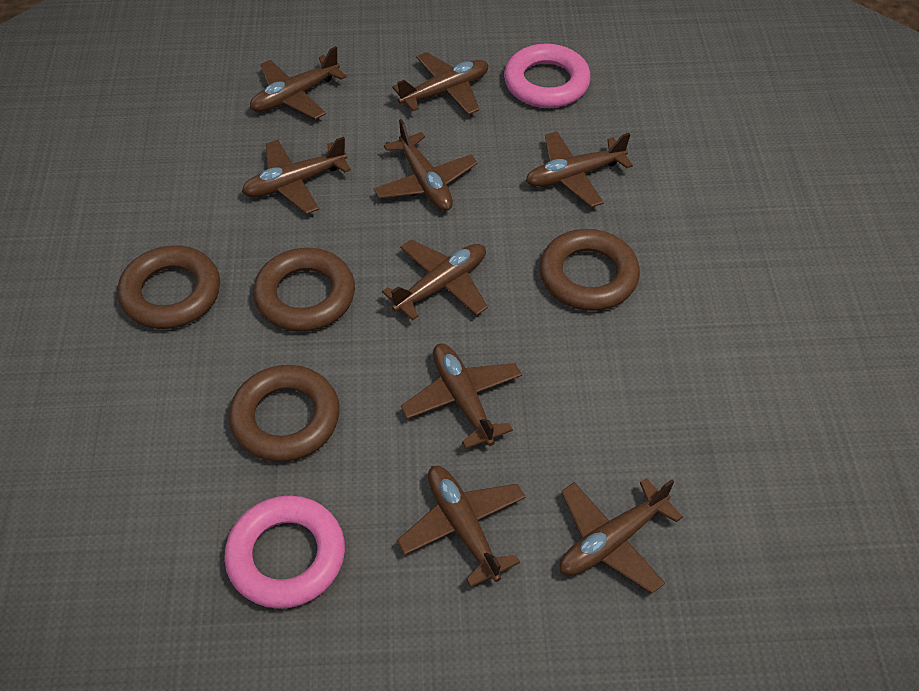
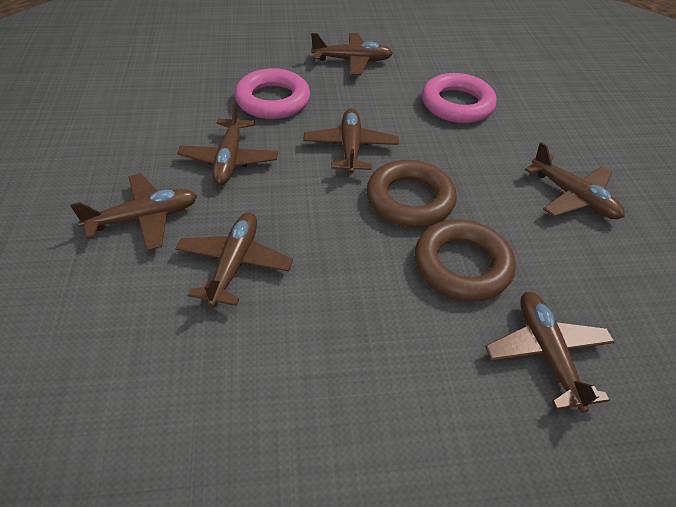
brown plane: [242,137,351,214] [250,46,346,120] [374,119,478,211] [382,240,488,321] [392,52,489,115] [397,466,525,587] [401,343,522,449] [526,131,633,207] [560,478,683,594] = 9 -> [70,173,197,251] [175,212,293,307] [177,101,278,185] [303,108,399,174] [311,33,393,75] [485,292,615,413] [525,142,625,219] = 7
brown ring: [117,245,220,329] [229,365,340,462] [253,248,355,332] [539,229,640,311] = 4 -> [367,160,457,228] [415,219,516,301] = 2

